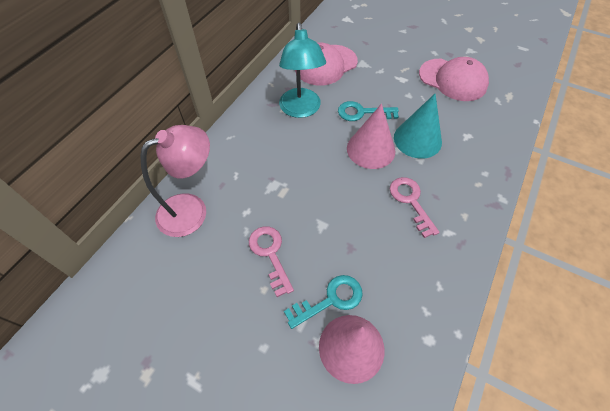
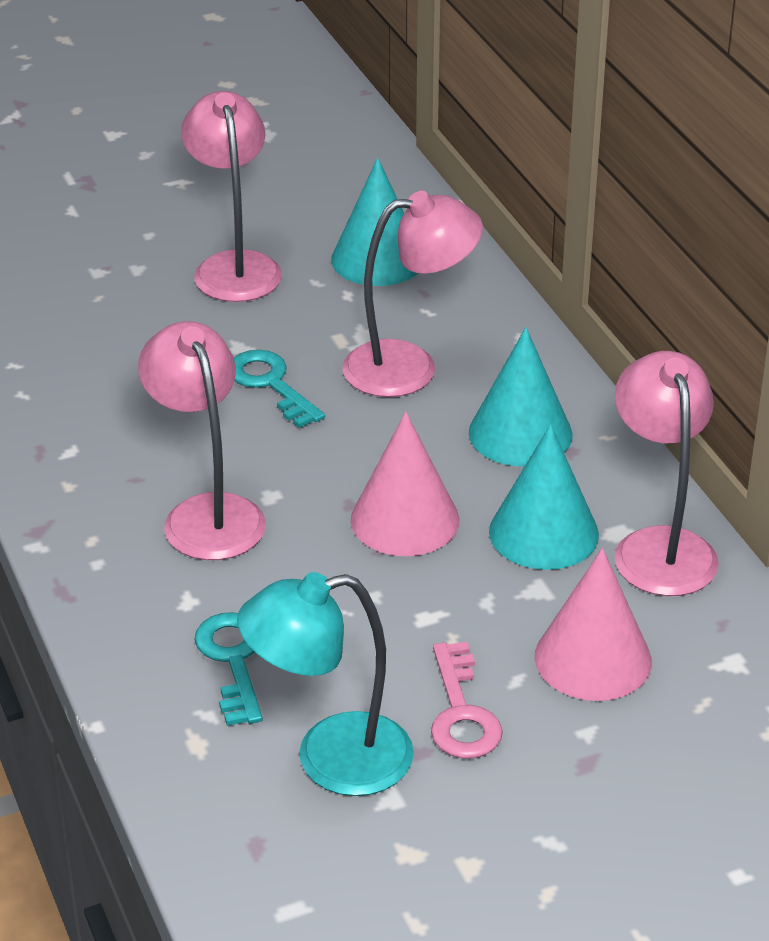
pink cap: [295,43,358,86] [419,57,489,101] = 2 -> none = 0
pink key: [249,226,294,297] [390,177,439,238] = 2 -> [431,642,503,759] = 1
pink lamp: [140,125,210,237] = 1 -> [138,321,266,560] [181,91,282,302] [342,191,483,397] [614,351,719,596] = 4
turquoise cone: [394,93,442,159] = 1 -> [331,158,418,286] [469,327,572,467] [489,424,599,570] = 3

